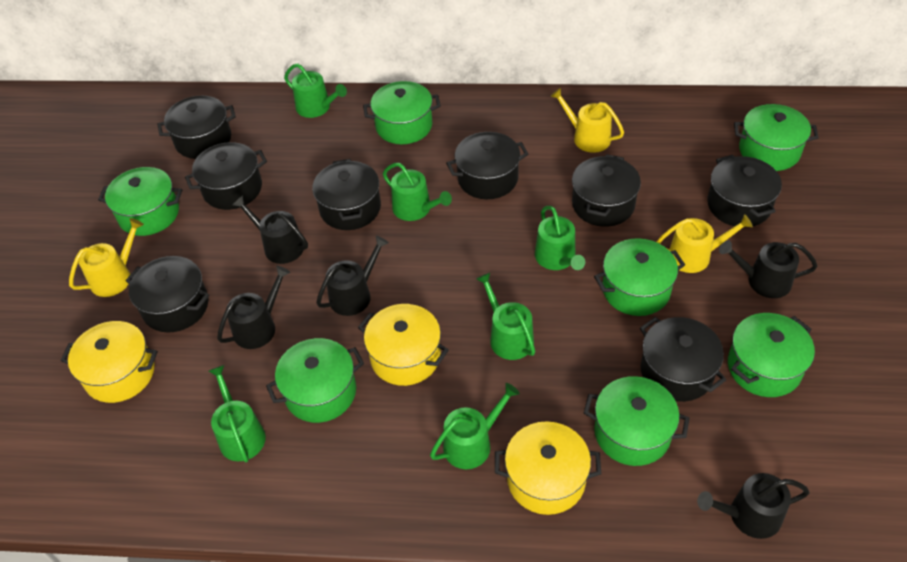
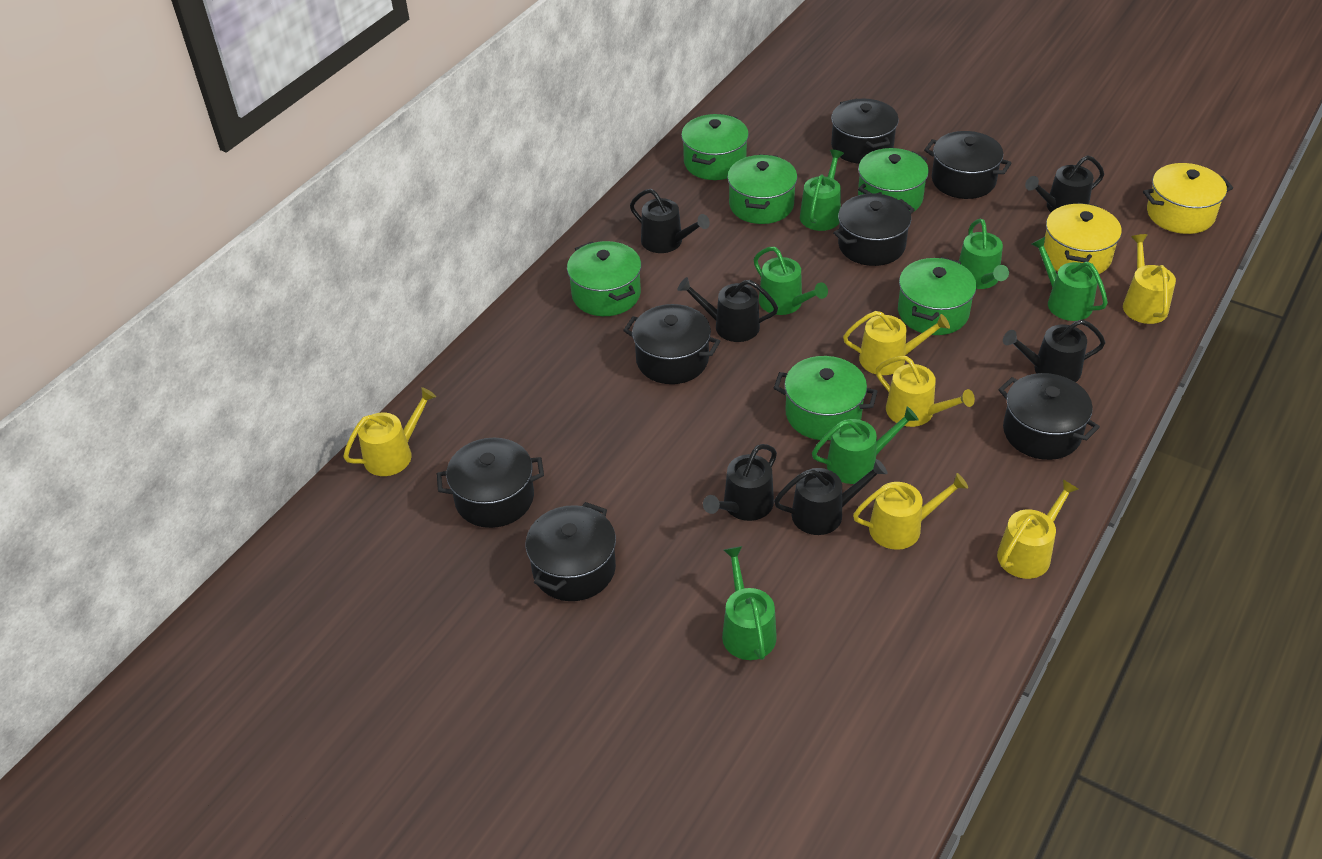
black pot: [126,256,209,333] [157,96,236,159] [185,142,267,210] [312,159,381,230] [446,132,528,199] [572,154,641,227] [640,317,726,402] [707,155,782,226] = 8 -> [437,438,544,528] [526,502,616,601] [623,304,720,384] [831,99,899,164] [833,193,915,266] [924,131,1011,199] [998,373,1100,460] = 7
black watering can: [217,266,291,349] [233,195,308,264] [316,236,389,316] [697,473,810,539] [719,240,818,298] = 5 -> [630,189,710,253] [677,277,778,342] [703,444,777,521] [774,459,887,535] [1003,319,1105,382] [1025,155,1104,212] = 6
green pot: [98,167,183,236] [266,338,364,423] [363,81,441,144] [584,376,690,466] [594,238,685,316] [728,313,815,397] [734,104,819,171] = 7 -> [567,241,641,316] [681,114,749,180] [727,154,797,224] [774,356,878,440] [858,148,929,212] [898,257,977,335] = 6
yellow pot: [61,321,158,403] [358,304,449,386] [495,421,601,515] = 3 -> [1044,203,1122,274] [1143,163,1233,234] = 2
yellow watering can: [69,218,144,297] [550,88,624,153] [656,214,753,273] = 3 -> [343,387,436,476] [843,311,950,375] [853,473,968,550] [876,356,975,427] [997,479,1079,579] [1123,234,1176,324] = 6

